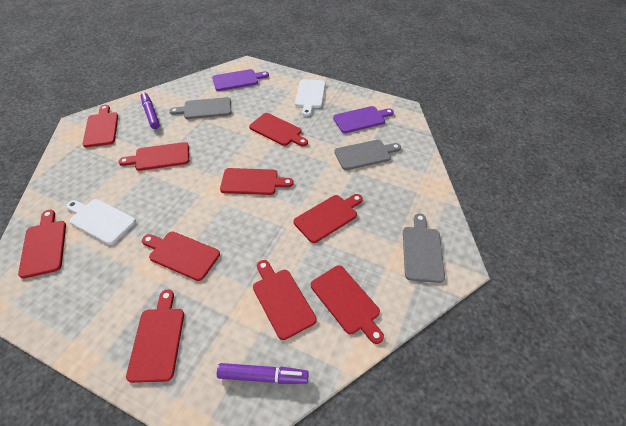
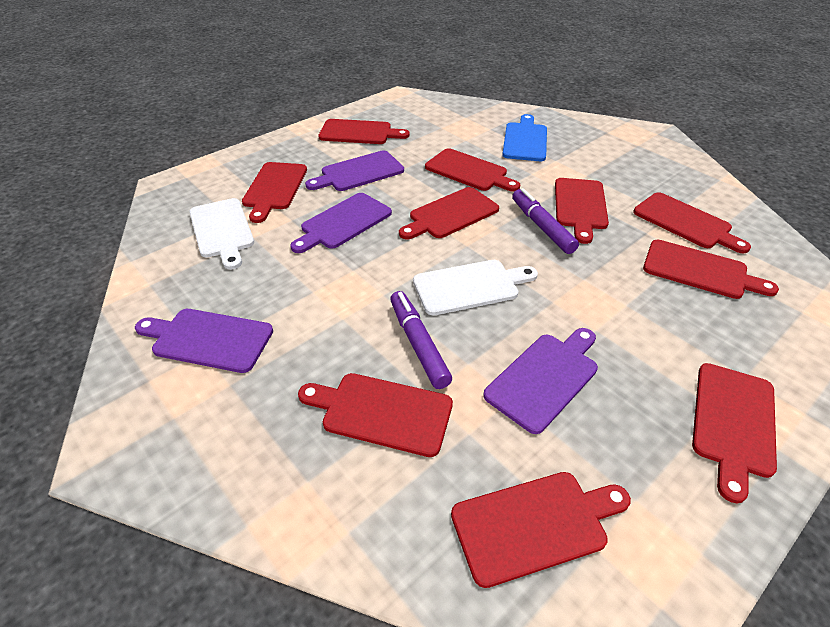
blue cutting board: none = 0 -> [502,114,547,161] = 1
grey cutting board: [169,97,231,119] [334,140,401,170] [403,213,445,283] = 3 -> none = 0
purple cutting board: [212,69,269,91] [333,106,394,133] = 2 -> [135,309,273,373] [290,193,392,253] [305,151,404,191] [483,328,598,434] = 4

